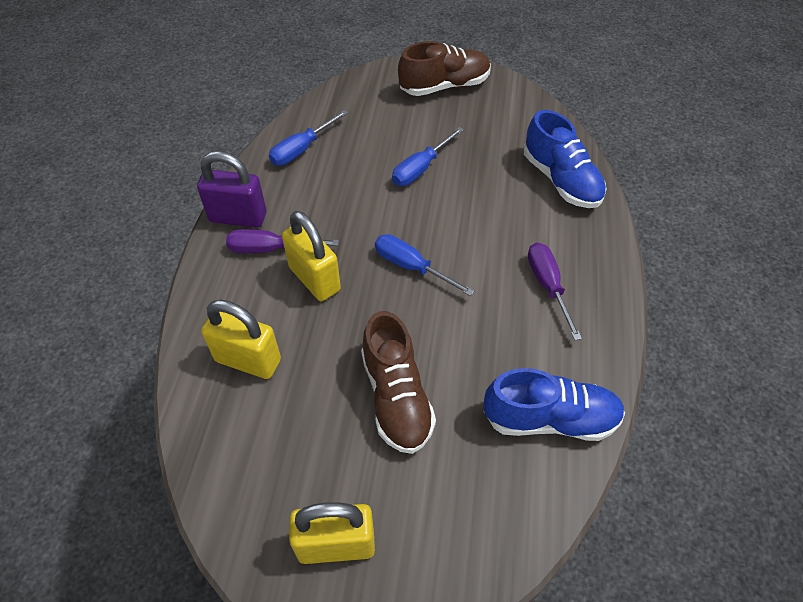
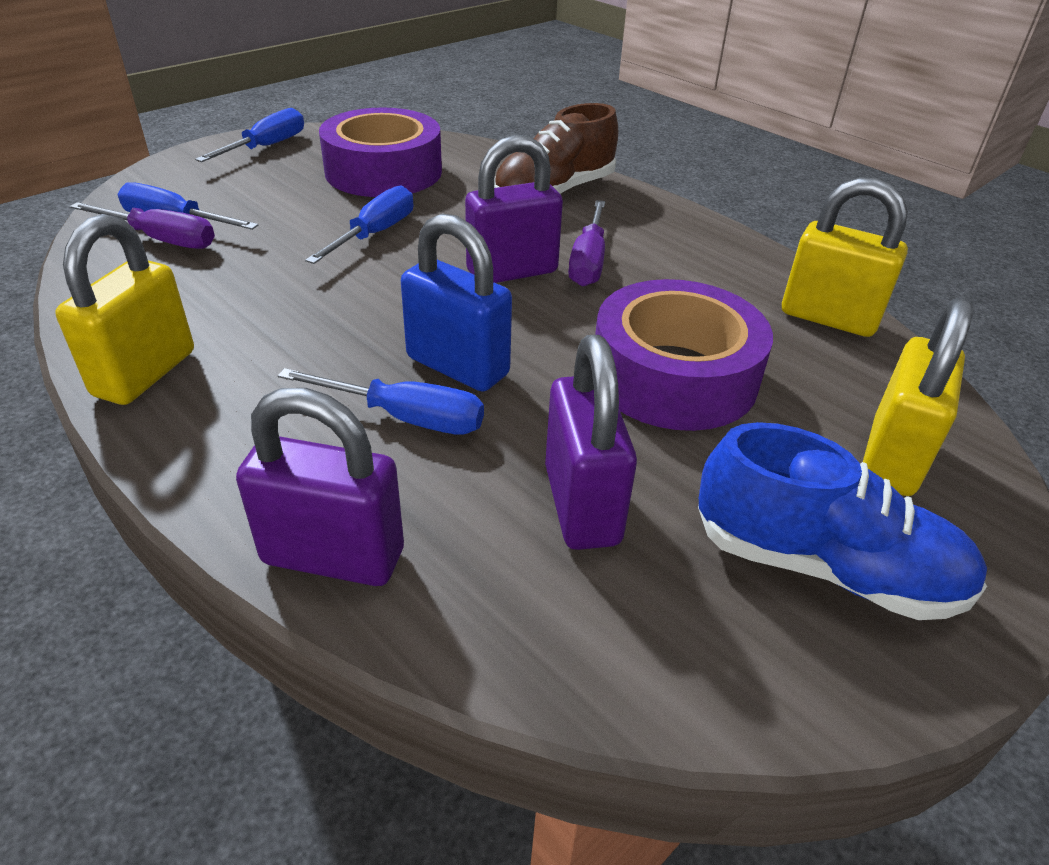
blue padlock: none = 0 -> [401,214,512,392] = 1
blue screwdriver: [269,110,348,166] [375,234,474,296] [392,127,464,186] = 3 -> [118,182,259,230] [195,108,304,162] [278,368,484,435] [305,185,413,264] = 4
blue shoe: [483,368,625,441] [524,110,606,208] = 2 -> [698,422,987,620] = 1
brown shoe: [361,311,436,454] [398,41,491,96] = 2 -> [494,103,618,194] = 1
purple padlock: [197,151,267,227] = 1 -> [236,388,404,586] [465,135,563,283] [545,335,637,550] = 3
purple tape: none = 0 -> [319,107,442,197] [595,279,773,431] = 2

